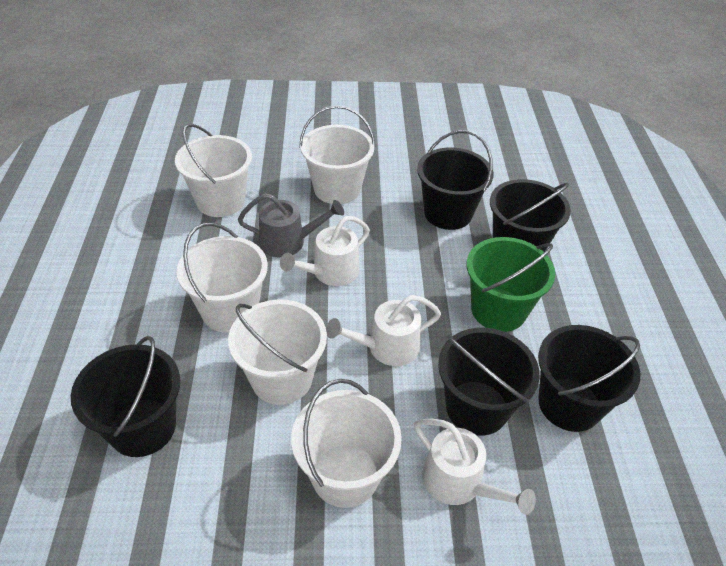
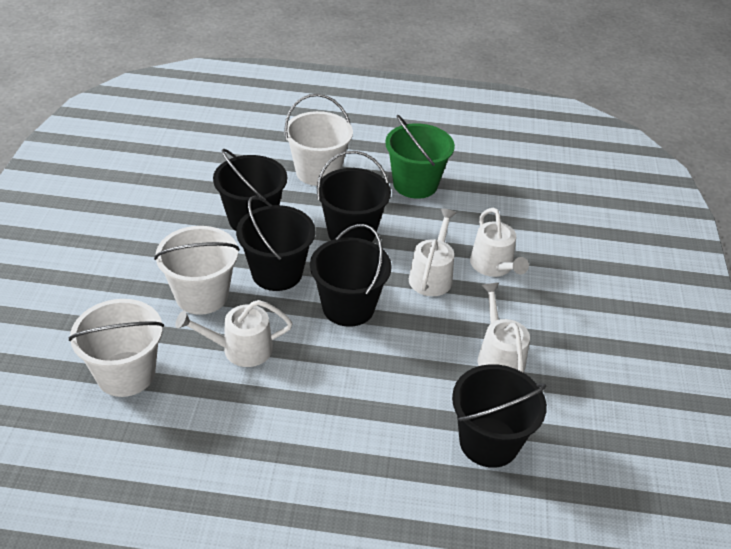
grey watering can: [238,193,344,258] = 1 -> none = 0
white bucket: [175,124,252,217] [176,222,268,333] [228,299,327,405] [291,379,402,508] [299,105,375,204] = 5 -> [69,299,164,397] [154,226,240,315] [284,94,353,186] = 3
white watering can: [280,216,370,286] [326,295,441,366] [414,419,536,515] = 3 -> [175,300,293,367] [409,209,456,296] [470,208,529,277] [478,283,530,373] = 4

